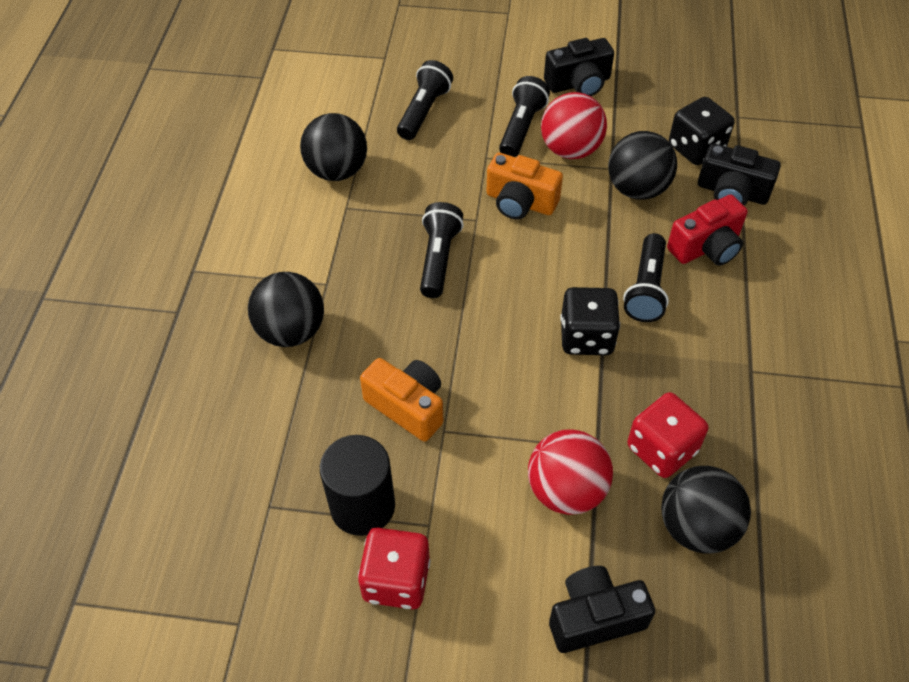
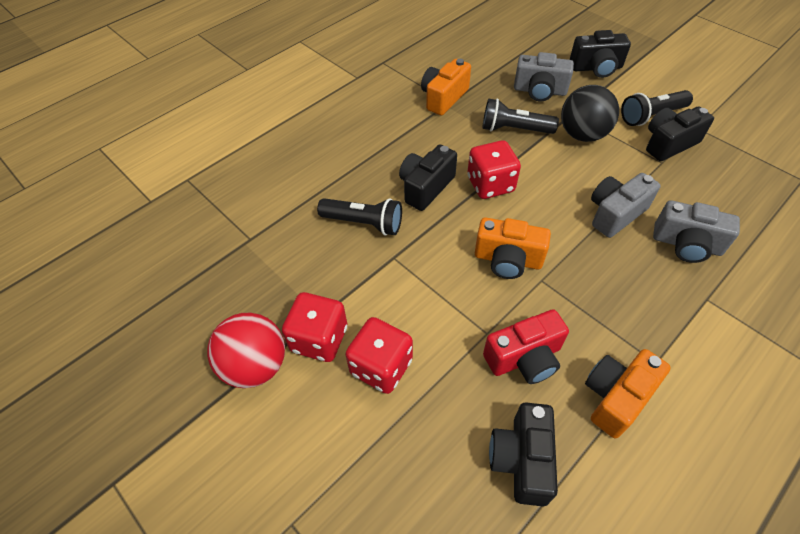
black ball: [248,272,324,347] [300,113,367,181] [608,131,677,199] [661,466,751,554] = 4 -> [561,85,619,142] = 1
black camera: [544,38,614,96] [549,566,655,653] [698,144,781,206] = 3 -> [399,144,457,211] [489,403,558,506] [570,30,631,78] [646,107,714,162] = 4
black cylinder: [320,435,395,536] = 1 -> none = 0
black dice: [560,287,620,355] [669,97,735,165] = 2 -> none = 0
black flashlight: [397,60,453,140] [420,202,464,298] [499,76,550,157] [623,233,669,322] = 4 -> [317,198,402,235] [482,98,559,134] [621,90,693,126] = 3
grey camera: none = 0 -> [514,52,574,101] [591,173,661,238] [653,200,740,263] = 3
orange camera: [360,358,443,442] [486,153,563,220] = 2 -> [421,59,471,116] [475,218,551,279] [585,349,671,438] = 3
red ball: [528,429,613,515] [541,92,607,159] = 2 -> [207,313,285,388] = 1
red dice: [358,528,430,609] [627,392,708,478] = 2 -> [282,292,347,362] [345,317,413,394] [467,140,521,199] = 3

